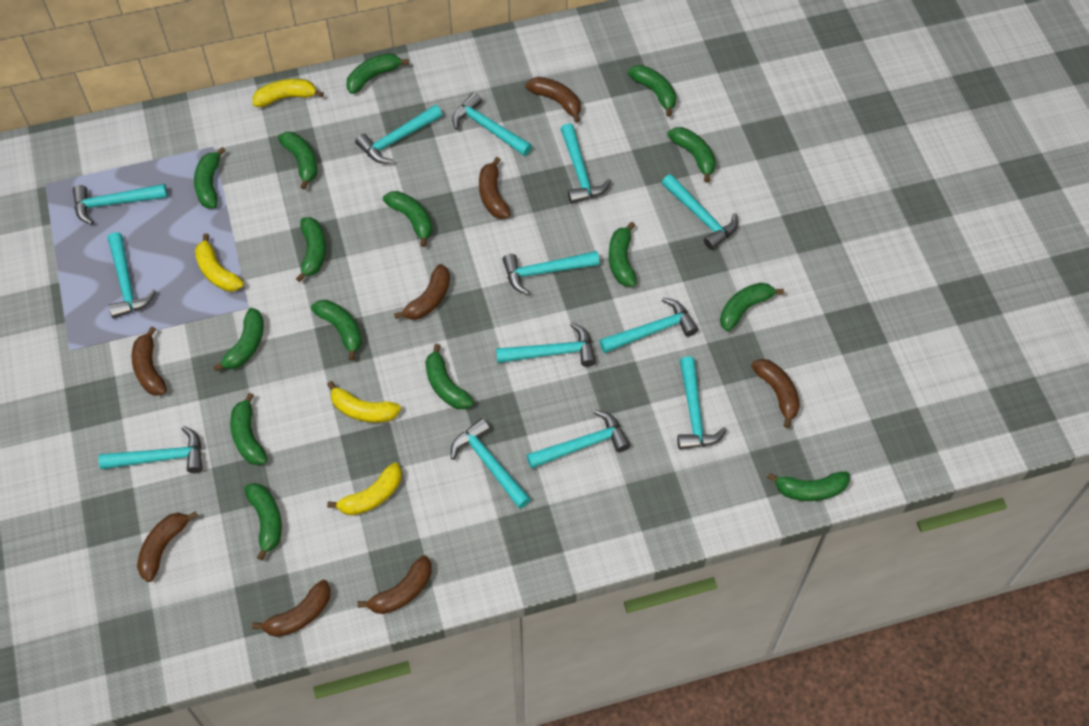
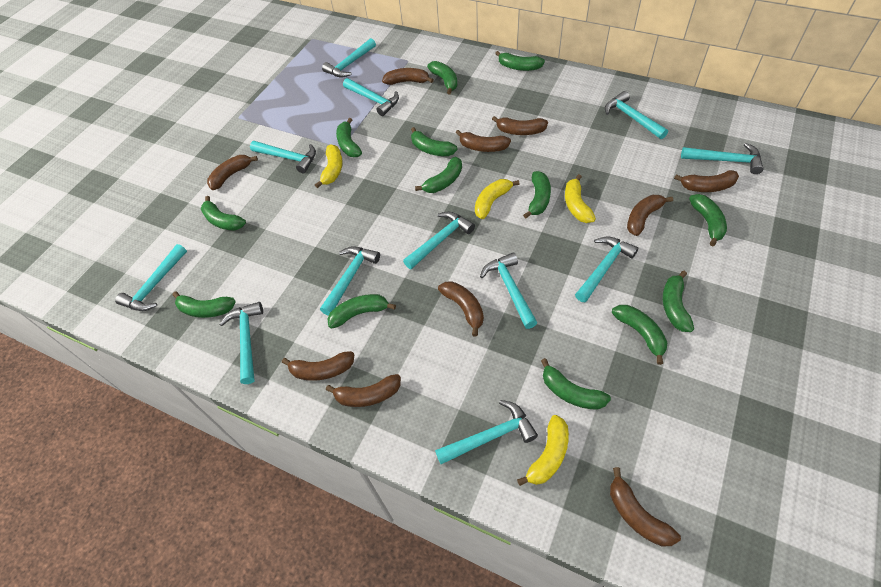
brown banana: [132,326,167,396] [137,511,198,582] [252,580,331,637] [357,555,432,614] [394,264,450,320] [479,157,511,219] [526,77,581,123] [751,359,800,428] = 8 -> [207,155,258,190] [282,351,354,381] [326,374,401,407] [382,68,434,85] [438,281,484,336] [456,130,511,152] [492,116,548,135] [610,467,681,547] [627,195,673,236] [674,170,739,192] = 10
green banana: [194,147,226,208] [213,308,264,372] [230,393,267,465] [244,483,282,560] [278,132,317,190] [296,217,326,282] [311,300,362,361] [346,53,409,94] [383,191,433,247] [425,344,474,409] [609,222,637,287] [628,65,677,117] [667,127,716,183] [720,283,784,331] [767,471,850,501] = 15 -> [173,291,236,318] [201,196,246,230] [328,294,396,328] [336,118,362,157] [411,127,458,156] [415,157,462,193] [427,61,457,94] [495,51,545,71] [523,171,551,218] [541,358,611,410] [612,305,667,365] [663,271,694,332] [689,194,727,246] = 13
turquoise hammer: [73,184,168,225] [98,426,203,473] [108,232,156,319] [355,105,442,164] [451,418,531,509] [452,92,532,156] [496,323,596,367] [502,251,600,295] [526,410,630,469] [561,123,611,204] [599,298,698,353] [662,174,738,250] [677,356,727,450] = 13 -> [115,244,187,311] [220,302,263,384] [250,141,316,173] [320,246,380,316] [322,38,376,77] [343,78,399,116] [403,212,475,269] [435,400,538,464] [480,252,537,329] [575,236,638,302] [605,91,668,139] [681,143,764,174] = 12

